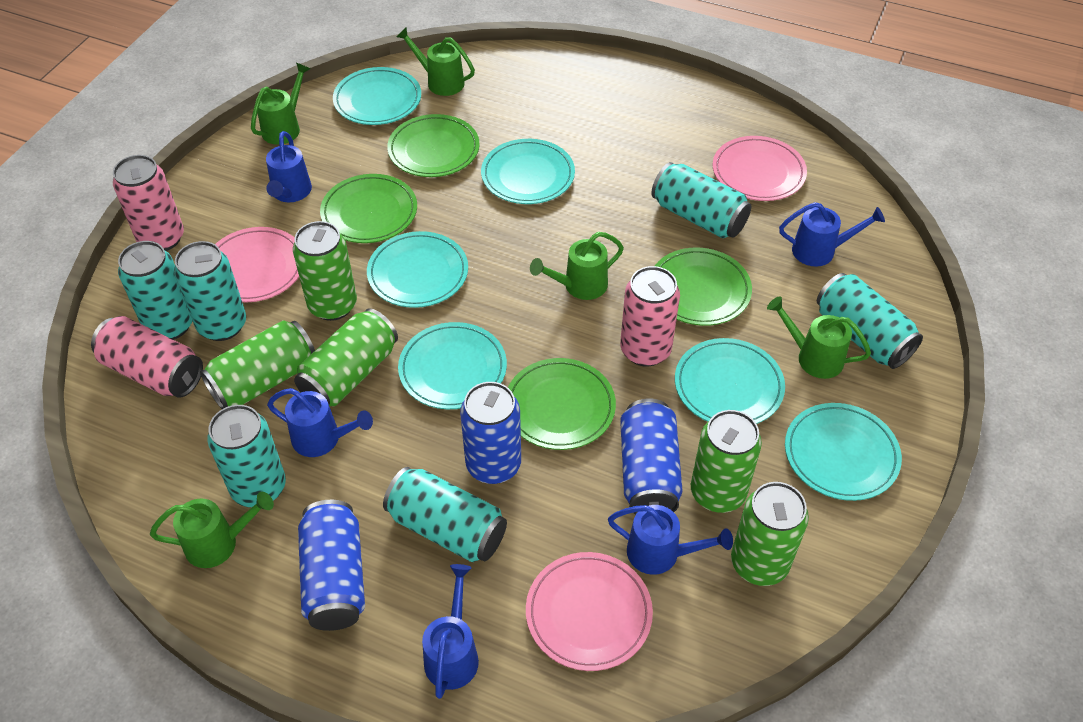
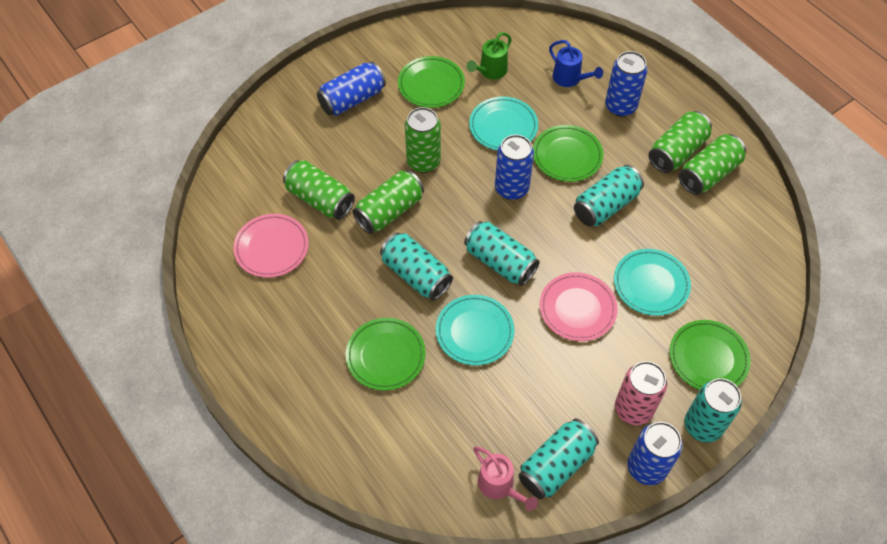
blue can: [298,500,365,631] [460,382,521,484] [620,399,683,515] = 3 -> [317,62,386,116] [495,135,534,200] [605,51,648,117] [627,422,683,485] = 4
blue watering can: [266,131,312,202] [267,388,373,457] [422,564,479,699] [608,505,733,575] [779,202,885,267] = 5 -> [549,40,603,87] = 1
green watering can: [150,492,274,568] [251,63,310,145] [396,27,475,96] [530,232,624,300] [767,296,871,379] = 5 -> [467,32,512,79] = 1
pink can: [91,316,203,398] [113,155,184,251] [620,266,680,367] = 3 -> [615,361,667,425] = 1
pink plate: [215,227,299,302] [526,552,653,671] [713,136,807,201] = 3 -> [233,214,309,278] [540,272,618,341] = 2
pink watering can: none = 0 -> [473,446,538,511] = 1
turquoise can: [118,241,192,340] [174,241,246,341] [207,405,286,507] [383,467,507,562] [651,162,751,238] [817,273,923,369] = 6 -> [380,232,453,300] [464,221,540,286] [518,419,599,499] [574,165,644,226] [684,378,742,442] = 5
turquoise plate: [333,67,421,125] [367,231,468,308] [398,322,507,409] [481,139,575,204] [675,338,785,424] [785,403,902,501] = 6 -> [436,295,514,365] [469,97,538,151] [614,249,691,316] = 3

